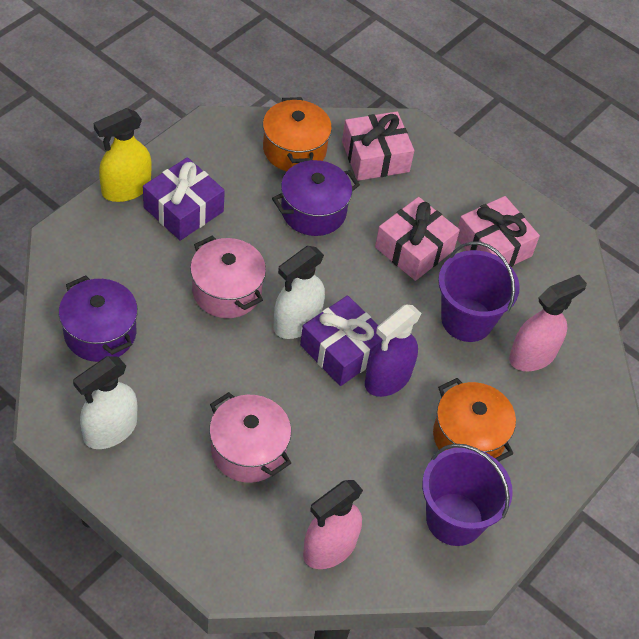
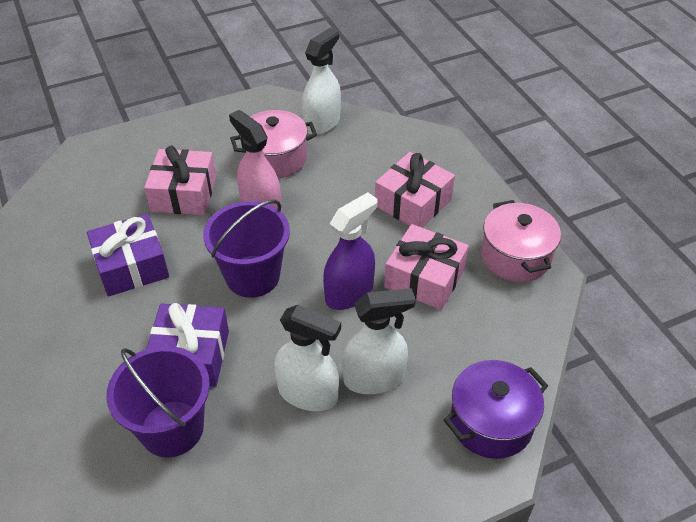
orange pot: [263,97,332,171] [433,378,516,462] = 2 -> none = 0
pink spray bottle: [303,480,363,569] [509,275,587,371] = 2 -> [229,110,282,212] = 1
purple pot: [59,276,138,362] [272,160,360,236] = 2 -> [444,360,548,459] = 1
white spray bottle: [73,356,137,449] [274,246,325,339] = 2 -> [274,305,341,411] [302,28,341,135] [342,288,416,394] = 3
yellow spray bottle: [94,108,151,202] = 1 -> none = 0

